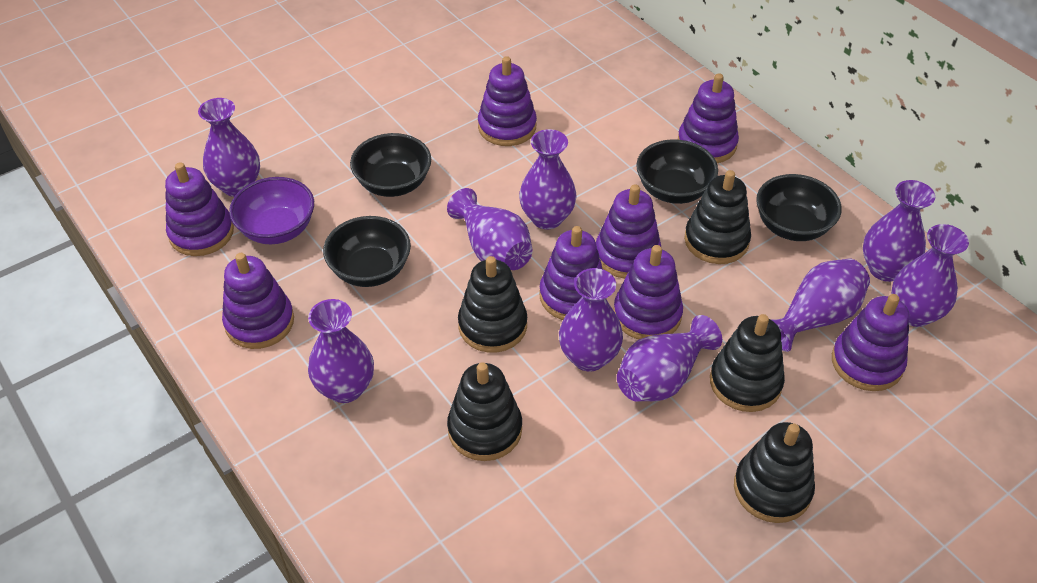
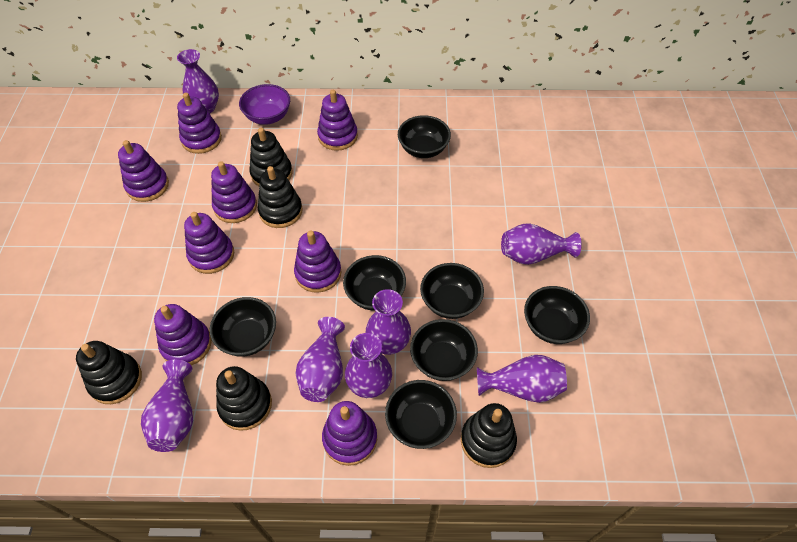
black bowl: [323,216,411,287] [350,133,431,197] [636,139,718,204] [756,174,842,241] = 4 -> [210,297,276,357] [343,255,406,310] [385,380,457,449] [398,115,451,158] [410,319,478,381] [420,263,484,319] [524,286,590,344] = 7
purple vase: [198,98,260,197] [308,299,374,403] [447,188,533,270] [519,129,577,229] [559,268,623,372] [617,315,722,402] [771,258,870,352] [863,180,935,282] [891,224,969,327] = 9 -> [141,360,193,452] [177,49,219,114] [296,317,345,402] [345,333,392,398] [366,289,411,355] [477,355,567,403] [501,223,582,265] = 7

